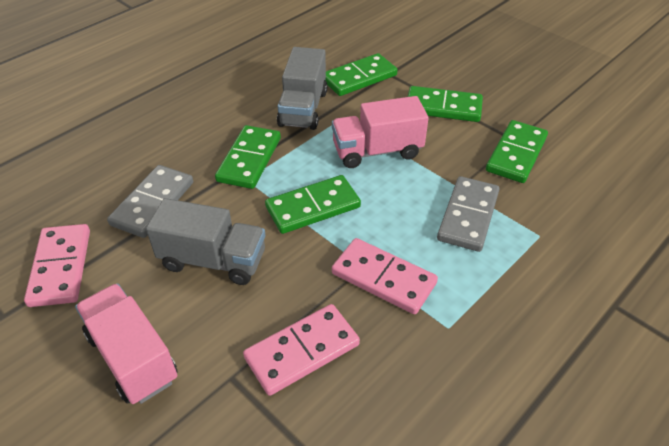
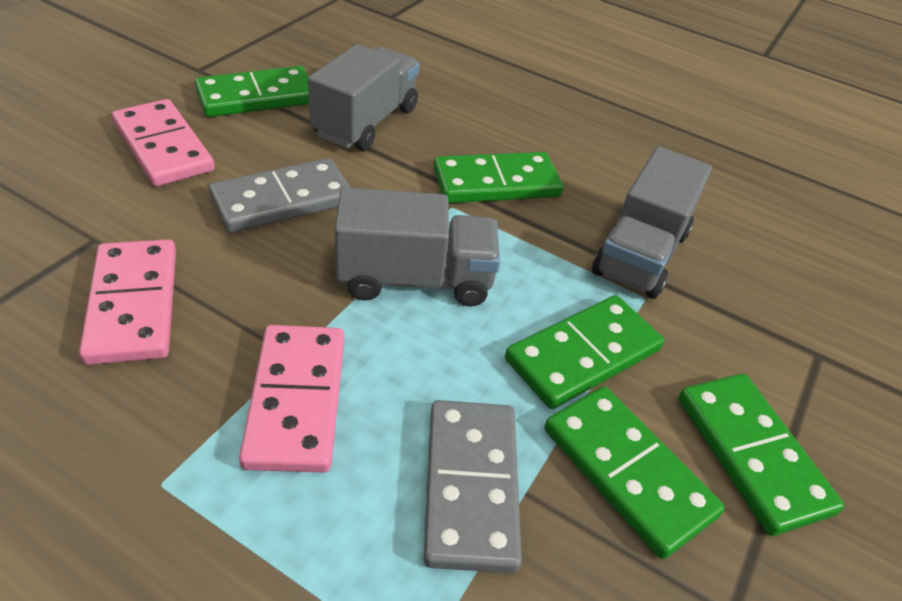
grey truck: [146,198,265,285] [277,47,327,130] = 2 -> [308,44,419,151] [335,187,500,307] [592,146,712,299] = 3
pink truck: [75,283,178,404] [332,96,429,168] = 2 -> none = 0

